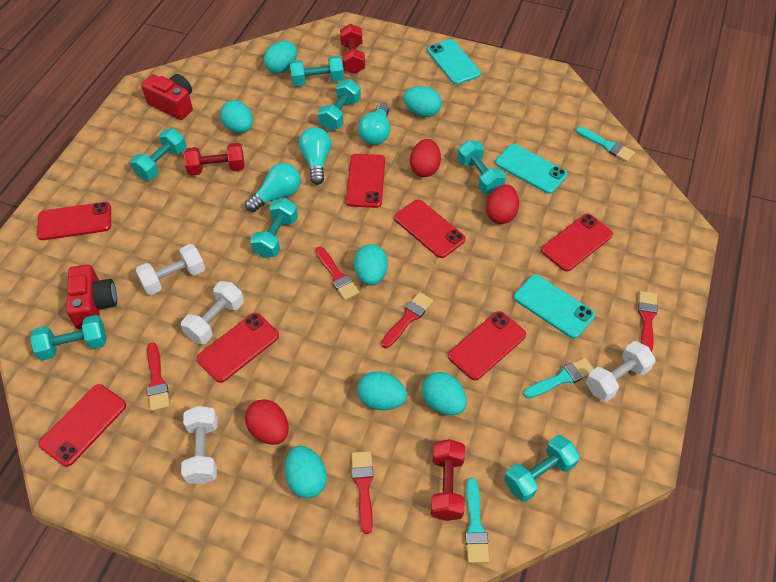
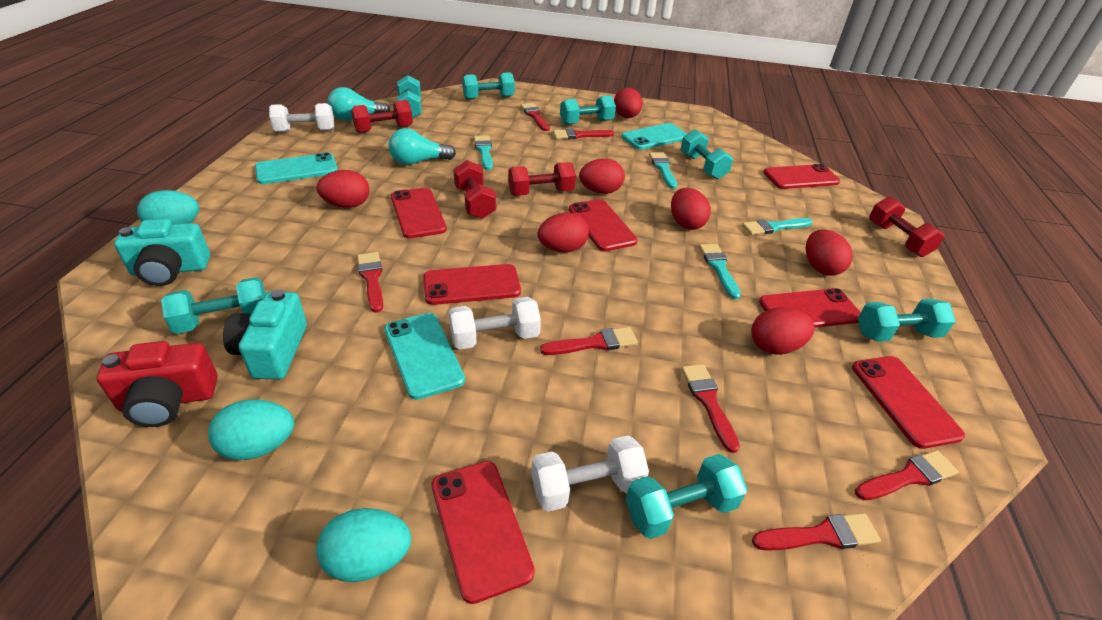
red brush: [147,343,170,411] [316,247,359,300] [351,451,374,534] [381,292,433,348] [638,291,658,352] = 5 -> [357,252,383,313] [521,103,550,131] [540,327,638,355] [553,129,614,139] [681,364,740,453] [752,513,881,551] [855,450,959,500] = 7
red camera: [66,265,117,329] [141,74,193,120] = 2 -> [97,341,217,427] = 1
red dumbbell: [184,143,245,176] [340,24,365,74] [431,439,465,521] = 3 -> [351,100,413,133] [453,160,496,219] [508,162,576,196] [869,196,944,257] = 4
red egg: [245,399,289,445] [410,139,441,177] [486,184,519,224] = 3 -> [316,170,370,208] [538,212,589,253] [579,158,625,194] [614,88,643,118] [671,188,711,230] [751,307,815,355] [806,230,853,276] = 7
turquoise brush: [465,478,489,563] [524,358,594,399] [576,127,635,162] = 3 -> [474,135,493,170] [649,152,677,189] [699,244,741,299] [742,218,812,235] = 4
turquoise camera: none = 0 -> [114,219,210,286] [223,289,307,379] = 2
turquoise egg: [220,100,253,133] [264,41,297,74] [285,446,327,498] [354,244,388,285] [357,372,407,410] [403,86,442,117] [422,372,467,415] = 7 -> [137,190,199,224] [208,399,294,460] [316,508,411,582] = 3
turquoise light bulb: [245,163,301,212] [299,127,331,185] [358,103,390,145] = 3 -> [327,87,390,121] [389,128,456,165] = 2
white dumbbell: [136,244,205,295] [181,281,244,344] [181,406,218,484] [586,341,656,402] = 4 -> [269,103,334,132] [448,297,541,350] [531,436,649,512] = 3

